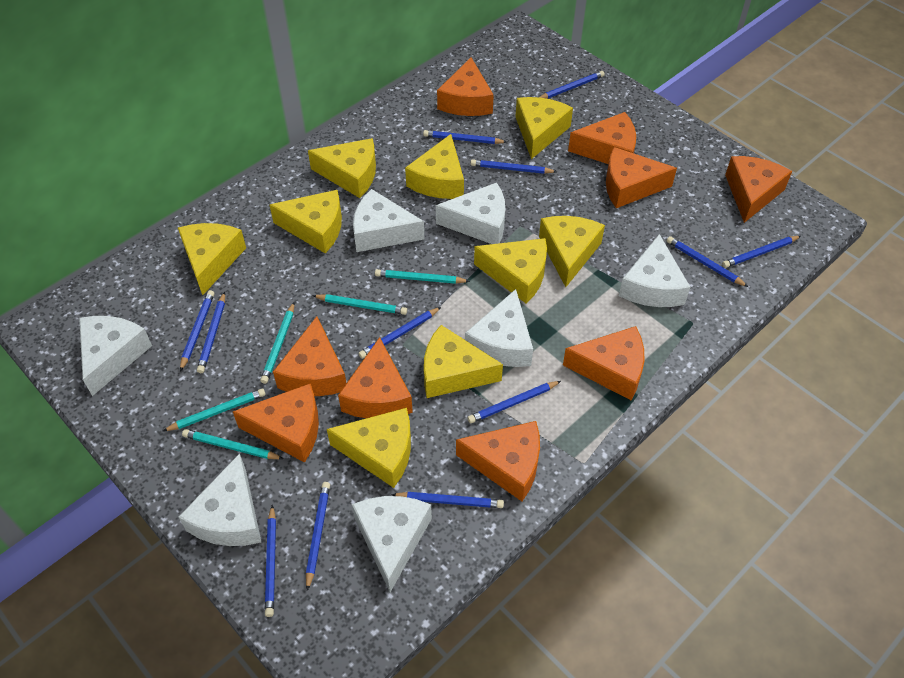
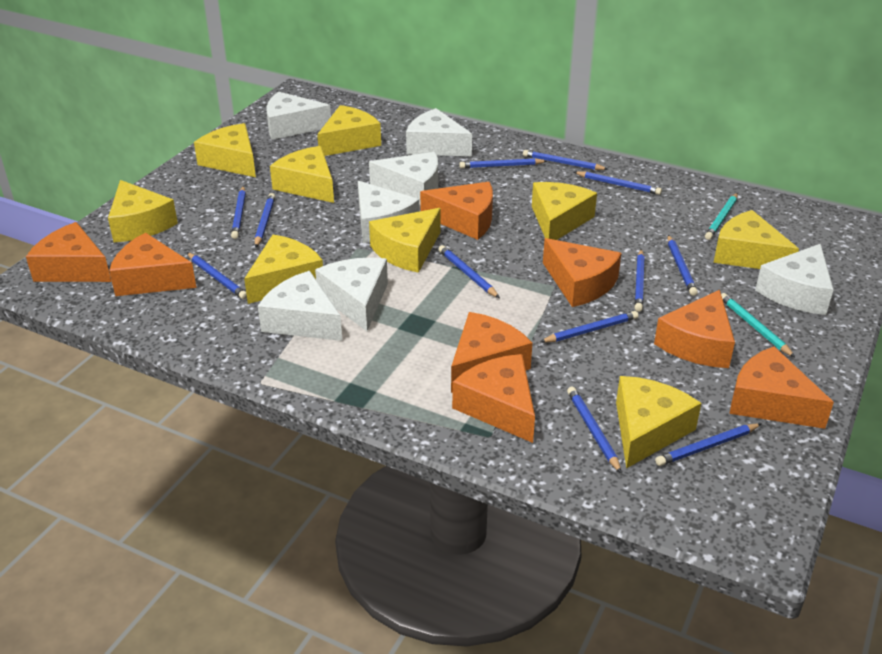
orange cheese: [233,383,319,463] [273,316,346,396] [338,337,413,418] [437,58,494,116] [456,421,540,501] [563,326,644,401] [568,112,636,164] [606,147,677,208] [725,156,792,223] = 9 -> [26,222,111,282] [109,233,197,296] [420,182,493,240] [451,312,532,393] [452,354,535,443] [543,238,621,307] [654,290,735,368] [729,347,834,429] = 8
turquoise pencil: [163,388,266,431] [182,429,284,459] [260,302,294,384] [312,294,407,315] [375,269,470,284] = 5 -> [705,193,738,240] [721,293,795,357] = 2

